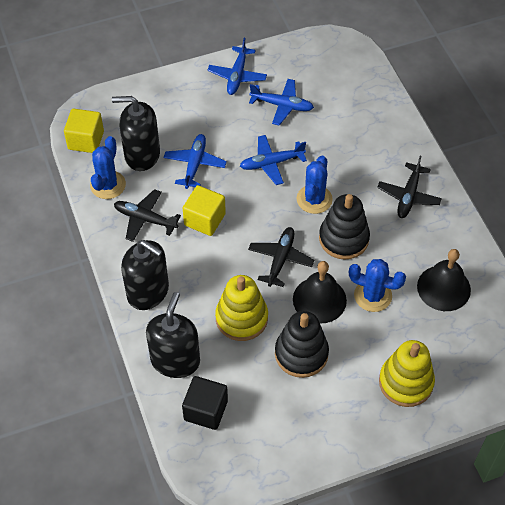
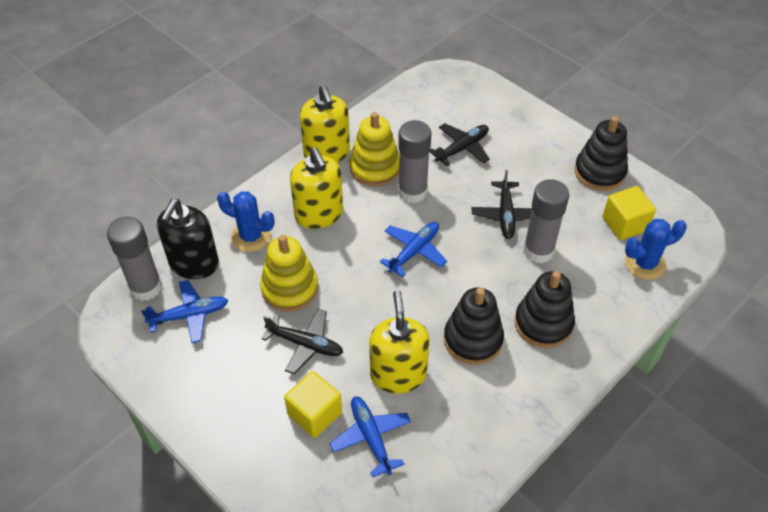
black bell: [293,261,347,324] [417,249,471,311] = 2 -> none = 0
black cube: [182,376,228,430] = 1 -> none = 0
black soap dispenser: [112,96,160,171] [121,240,169,310] [146,292,200,378] = 3 -> [157,199,219,279] = 1
black stacking toy: [275,311,329,378] [319,194,370,260] = 2 -> [444,288,504,365] [515,271,575,348] [574,116,628,191] = 3
blue cactus: [90,136,126,199] [297,156,333,214] [349,259,406,312] = 3 -> [217,191,275,252] [625,219,687,280] = 2
blue plane: [164,134,227,189] [207,38,267,95] [240,135,307,185] [249,79,314,126] = 4 -> [141,280,228,343] [329,396,411,477] [380,222,447,277] = 3
grey glue stick: none = 0 -> [107,217,162,301] [398,120,432,204] [523,179,569,263] = 3
yellow soap dispenser: none = 0 -> [290,147,343,229] [300,85,350,163] [369,290,430,393] = 3

